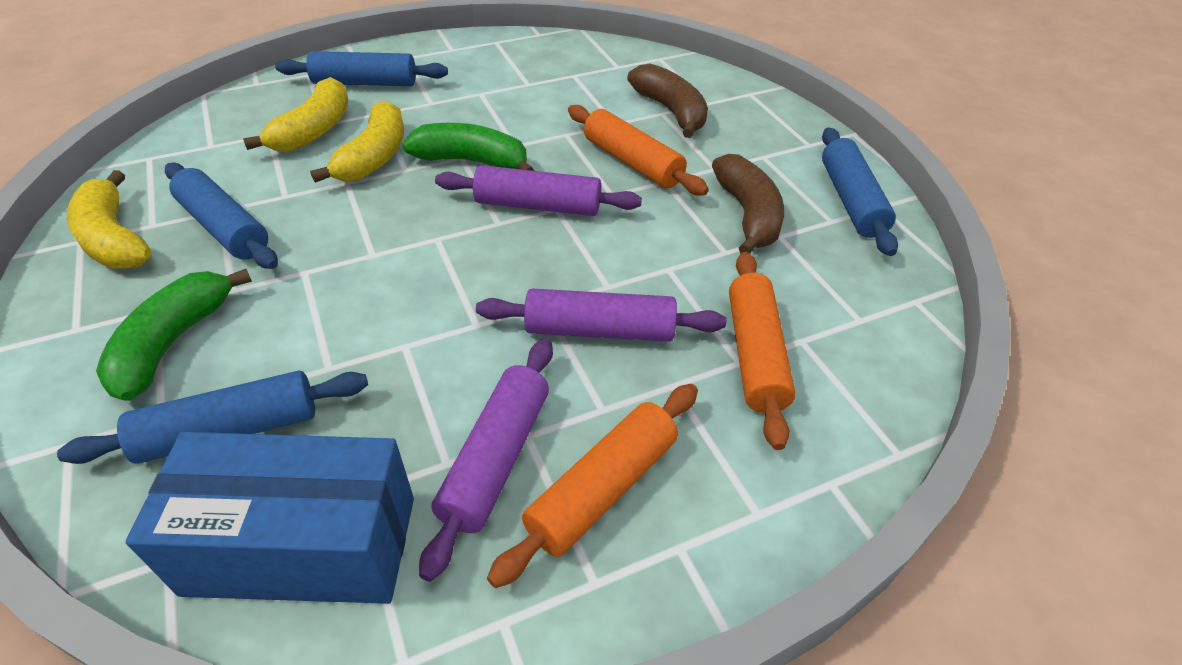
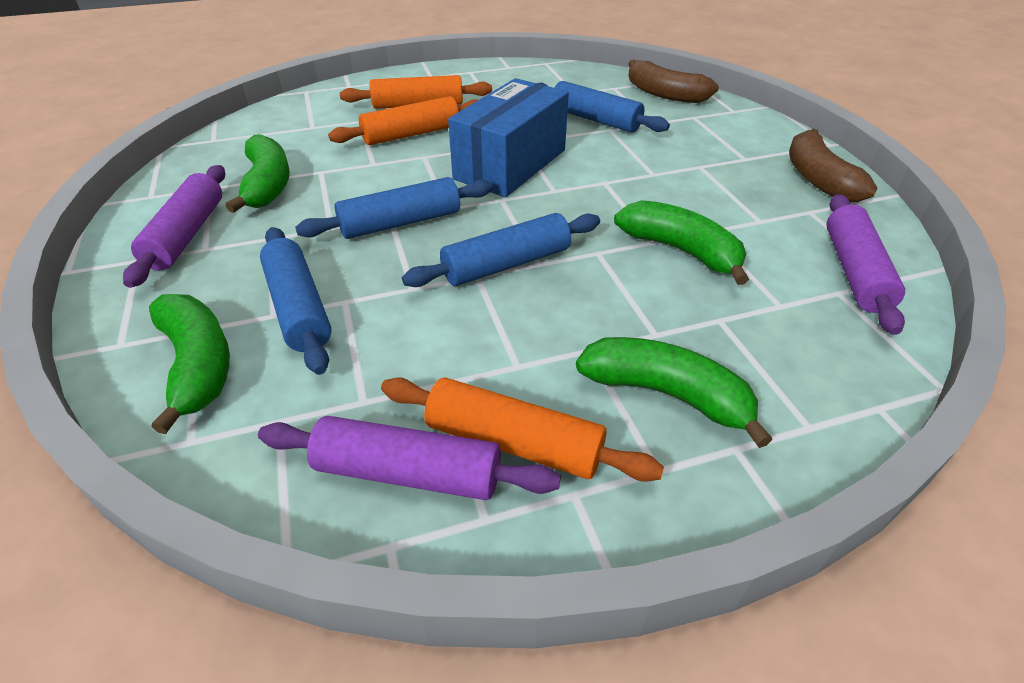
green banana: [96,269,252,401] [402,123,535,171] = 2 -> [149,294,230,434] [226,134,290,213] [576,337,773,448] [614,200,749,285] = 4
yellow banana: [67,170,152,269] [243,77,348,152] [310,100,404,183] = 3 -> none = 0

